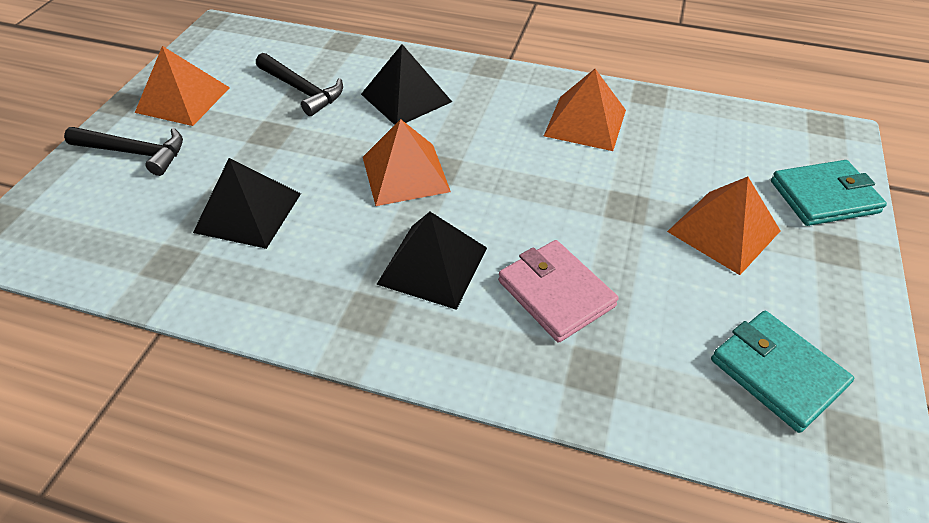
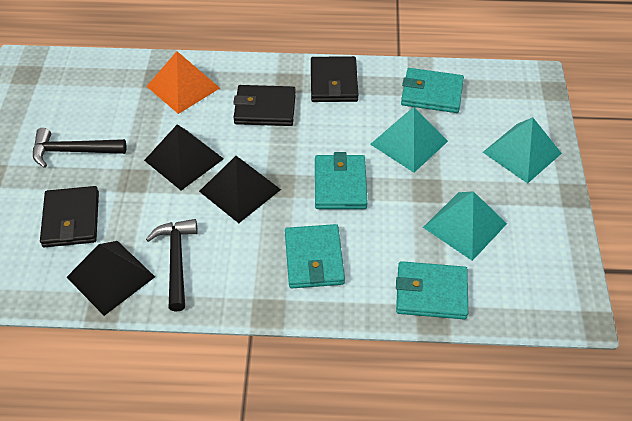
black wallet: none = 0 -> [40,186,99,247] [233,85,296,126] [311,56,359,102] = 3
orange pyramid: [135,46,230,126] [363,119,451,206] [544,69,626,151] [667,177,781,275] = 4 -> [146,51,220,114] = 1
pink wallet: [498,240,619,343] = 1 -> none = 0
turquoise pyramid: none = 0 -> [370,107,448,173] [423,191,507,261] [483,117,562,184] = 3
turquoise wallet: [711,311,854,433] [771,160,887,226] = 2 -> [285,224,345,288] [315,152,368,209] [396,261,468,320] [401,68,464,113] = 4

